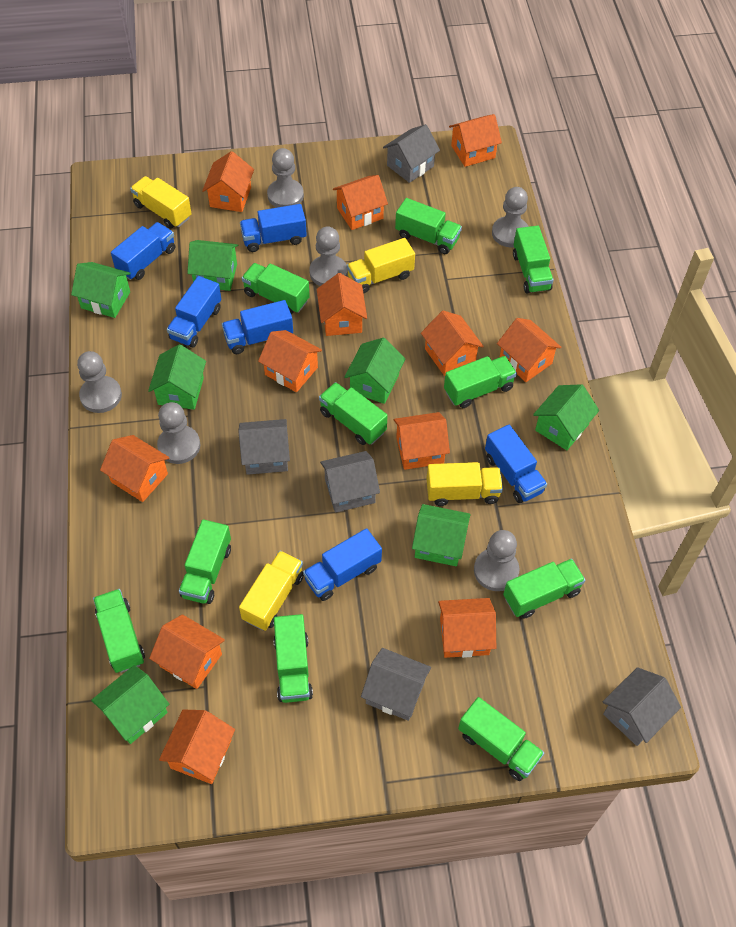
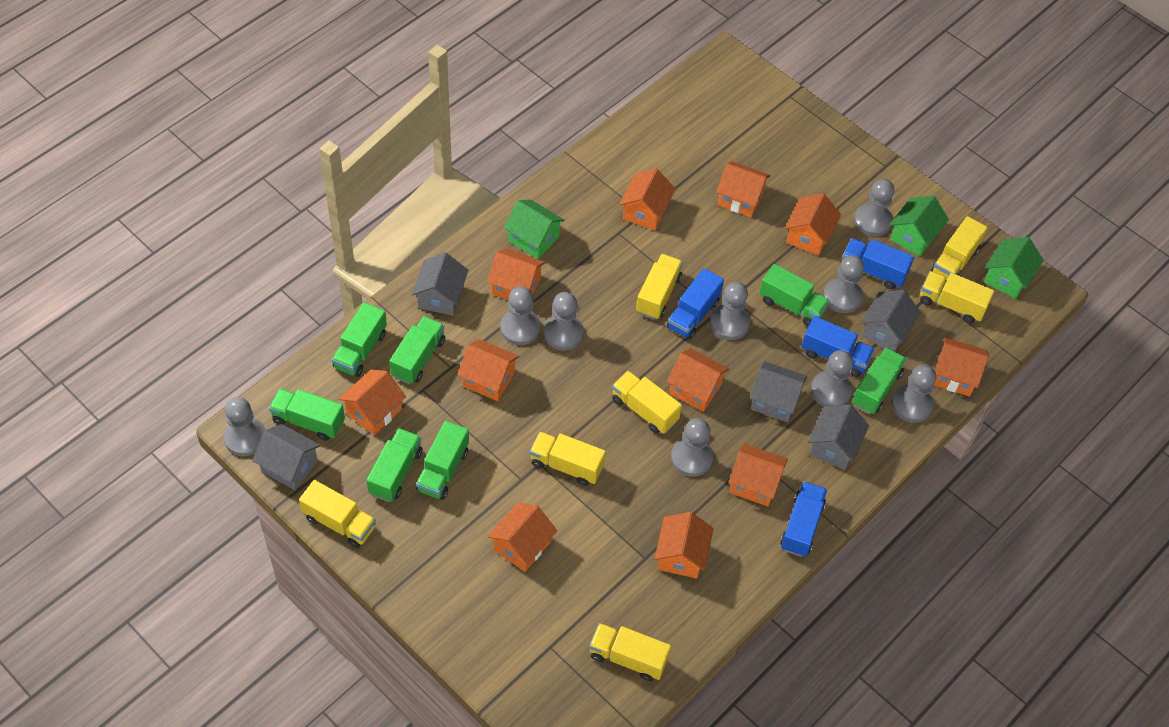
blue truck: [111,222,175,280] [167,276,221,348] [222,300,293,354] [240,204,307,252] [303,528,382,601] [485,425,547,503] = 6 -> [667,268,724,340] [780,481,827,557] [801,316,875,377] [842,238,914,289] = 4
green house: [71,262,131,318] [91,665,169,744] [148,344,206,410] [187,240,238,291] [344,338,405,404] [412,504,471,566] [533,384,599,450] = 7 -> [504,199,565,259] [890,196,949,257] [984,237,1044,299] = 3
green truck: [93,589,145,673] [179,519,231,604] [242,263,310,314] [273,614,313,703] [319,382,388,445] [395,198,462,254] [444,356,517,408] [458,697,544,781] [503,559,586,618] [513,226,554,293] = 10 -> [269,389,345,441] [332,302,387,377] [367,428,423,502] [389,316,445,384] [416,421,469,500] [759,264,830,327] [852,347,907,414] = 7
grey pawn: [77,351,122,413] [157,402,200,464] [267,148,304,208] [309,226,348,286] [474,530,520,591] [492,187,529,248] = 6 -> [223,397,266,456] [500,286,541,345] [543,292,584,351] [671,418,713,477] [710,282,750,340] [811,350,853,407] [823,255,864,313] [854,179,894,236] [892,365,936,423] = 9
orange house: [100,435,170,502] [149,614,225,689] [159,709,235,784] [202,151,254,212] [258,330,322,392] [317,273,367,336] [333,175,388,230] [394,412,450,470] [421,310,484,376] [438,598,496,658] [449,114,502,167] [497,318,562,382] = 12 -> [339,370,406,435] [457,339,519,401] [487,248,545,300] [488,503,557,572] [619,169,676,231] [654,512,714,579] [667,348,729,412] [716,161,771,217] [729,443,788,506] [785,194,841,256] [934,337,989,396] = 11
yellow truck: [130,176,192,229] [239,551,304,631] [347,238,415,294] [427,462,503,506] = 4 -> [299,480,376,548] [530,432,606,486] [589,623,671,681] [612,371,682,434] [636,254,683,319] [920,271,994,323] [931,216,988,281] = 7

